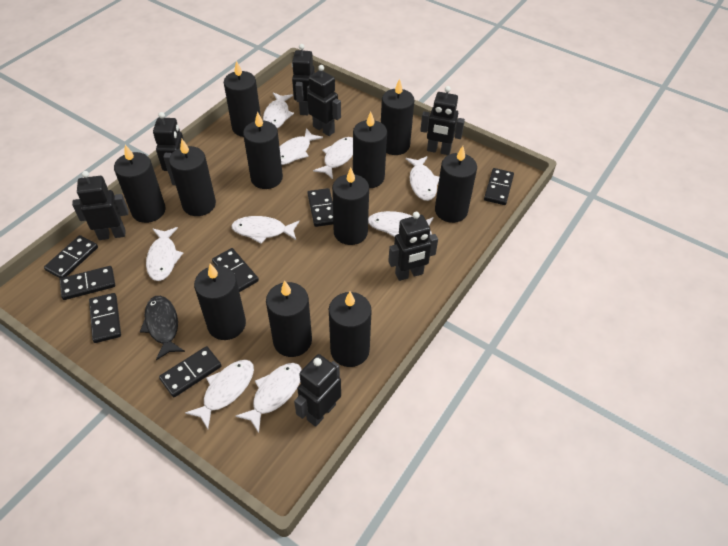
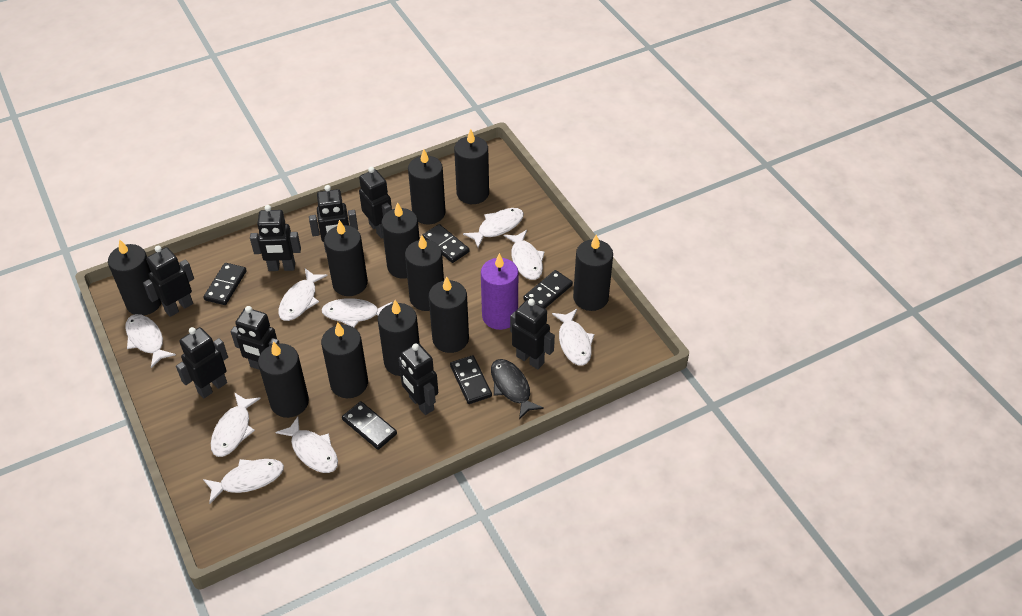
black domino: [44,235,98,278] [60,266,115,300] [89,293,121,343] [159,346,222,397] [212,248,259,292] [307,188,333,227] [484,168,514,205] = 7 -> [203,263,247,305] [342,401,397,450] [423,224,469,263] [450,355,492,404] [523,270,573,308] = 5
black robot: [72,171,128,240] [153,112,184,185] [292,44,315,115] [294,354,341,427] [307,65,341,136] [388,212,438,281] [420,86,465,155] = 7 -> [143,246,194,317] [176,327,228,398] [231,306,279,370] [250,205,301,271] [309,185,358,252] [359,167,392,238] [399,343,438,415] [510,299,555,369] = 8
purple candle: none = 0 -> [481,253,518,330] = 1

